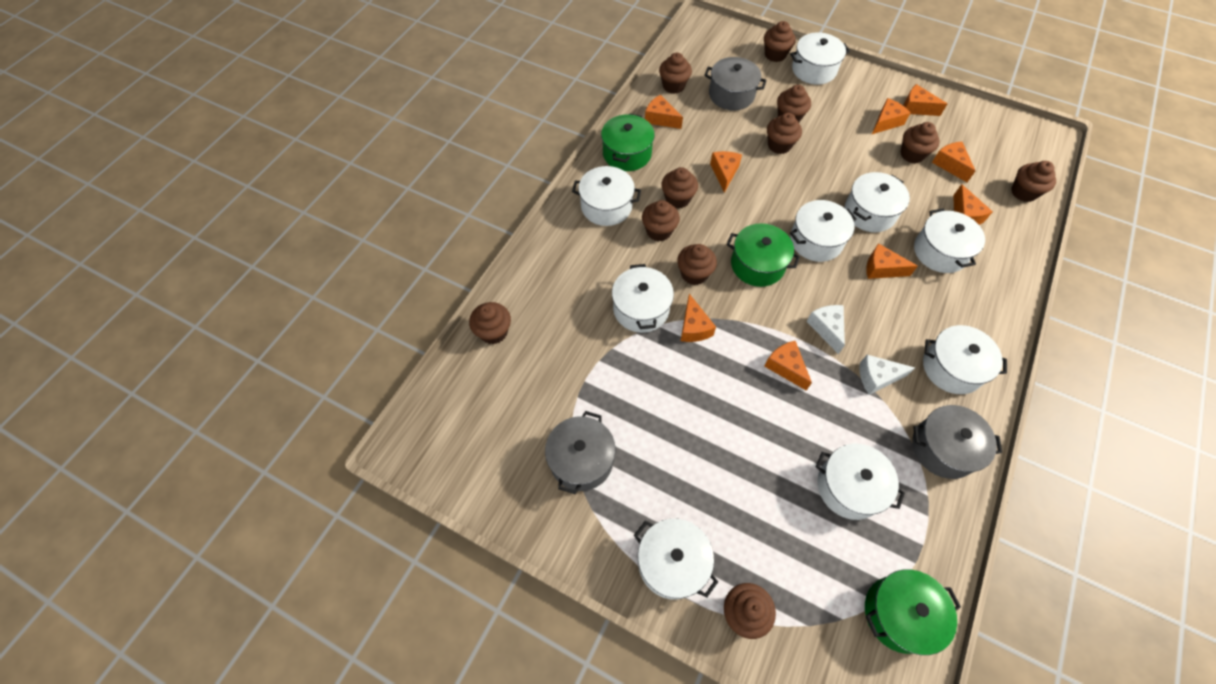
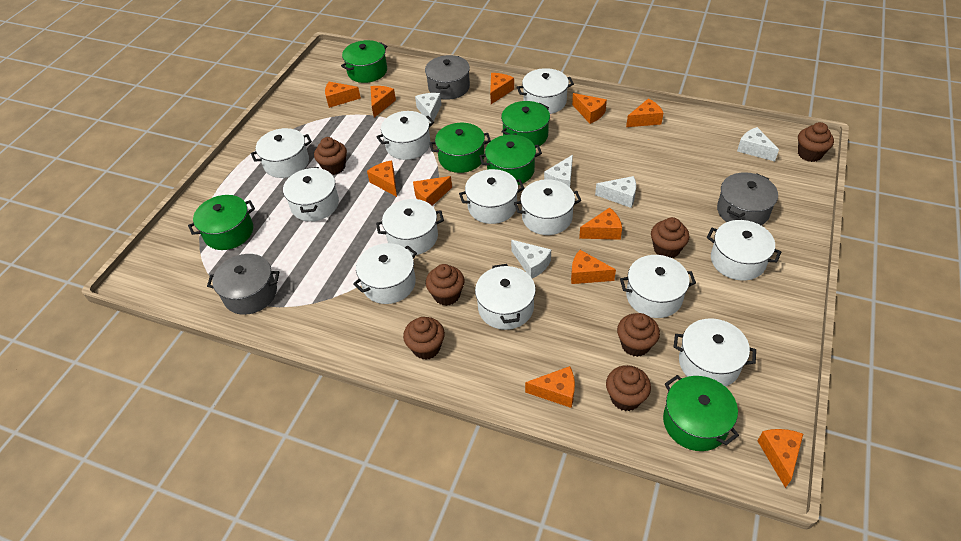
brown cupcake: [469,302,511,344] [642,200,680,241] [659,53,692,94] [661,167,698,209] [677,244,717,285] [724,583,776,639] [764,21,796,62] [767,113,802,154] [777,85,811,123] [900,122,940,163] [1011,161,1056,202] = 11 -> [314,137,347,175] [403,317,445,360] [426,264,464,306] [606,365,651,411] [617,313,660,357] [651,217,690,258] [798,122,834,162] = 7
green pot: [601,113,655,171] [727,223,800,287] [865,569,961,655] = 3 -> [188,195,255,250] [341,40,387,83] [430,123,491,173] [479,134,542,185] [501,101,550,148] [663,375,739,451] = 6
orange cheese: [645,95,683,129] [681,294,716,342] [710,151,742,193] [764,341,812,391] [866,243,918,279] [872,98,910,134] [903,84,947,116] [932,142,975,182] [953,184,993,225] = 9 -> [325,82,361,108] [367,160,397,197] [371,86,396,118] [413,176,452,206] [490,73,514,104] [525,366,575,408] [571,250,616,284] [572,93,607,124] [579,207,622,240] [626,98,663,127] [758,429,803,488] = 11
white cheese: [806,305,845,354] [860,355,915,395] = 2 -> [415,93,442,123] [511,240,551,278] [544,155,573,187] [595,176,636,208] [737,127,779,161] = 5
white pot: [572,166,641,226] [612,264,674,333] [634,519,718,600] [790,32,850,85] [790,200,857,262] [816,444,905,520] [845,172,910,232] [914,208,985,273] [923,325,1007,394] = 9 -> [251,128,312,178] [283,167,339,221] [353,243,417,304] [376,199,444,255] [377,111,434,160] [459,169,525,224] [475,264,536,330] [514,179,581,235] [517,68,574,114] [620,255,696,318] [673,318,756,387] [707,220,781,280] = 12

